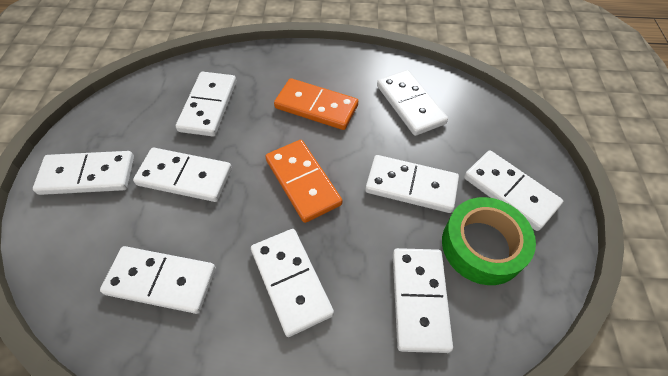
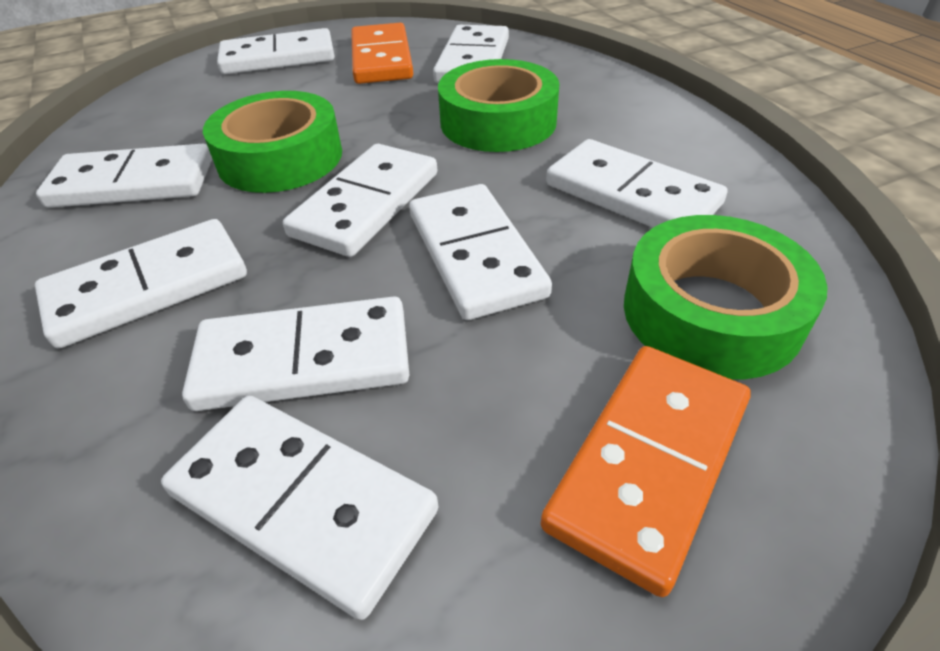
green tape: [442,197,536,285] = 1 -> [203,91,342,193] [438,59,559,152] [624,215,827,380] = 3

